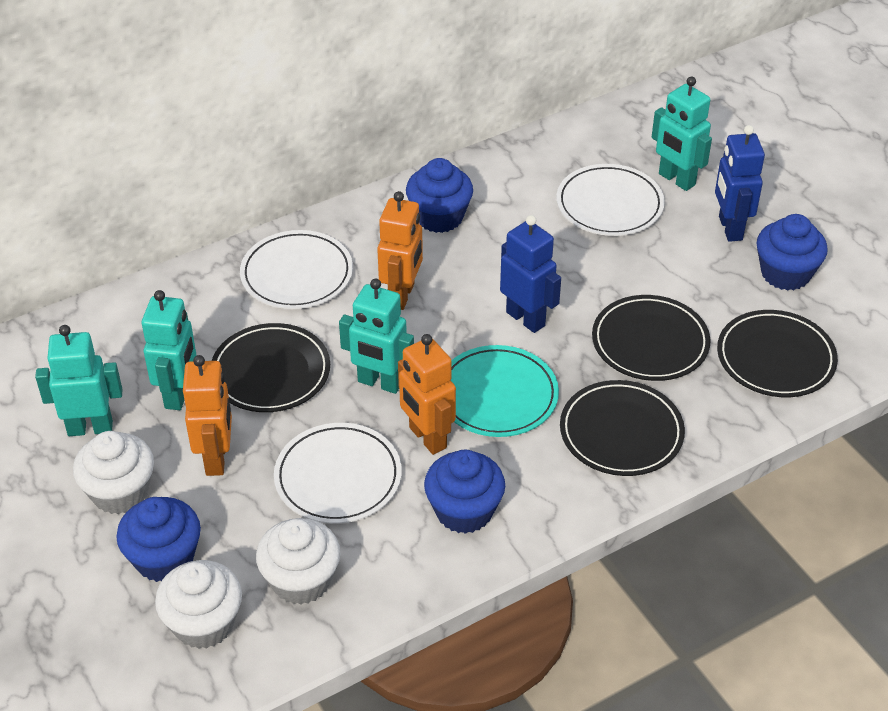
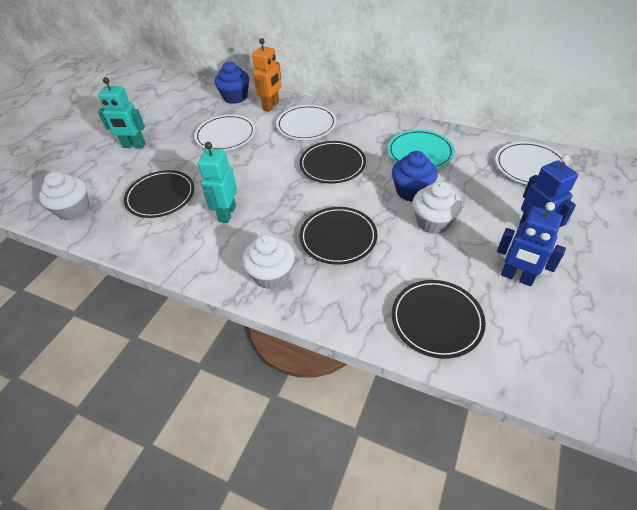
blue cupcake: [116,497,201,582] [406,158,473,233] [424,450,505,534] [756,214,828,291] = 4 -> [215,61,249,104] [392,151,438,202] = 2
orange robot: [183,355,232,476] [377,191,423,310] [398,334,456,455] = 3 -> [252,38,281,112] = 1
turquoise robot: [35,325,123,436] [142,290,196,410] [339,279,414,394] [652,76,712,191] = 4 -> [98,77,146,149] [198,142,237,223] = 2

